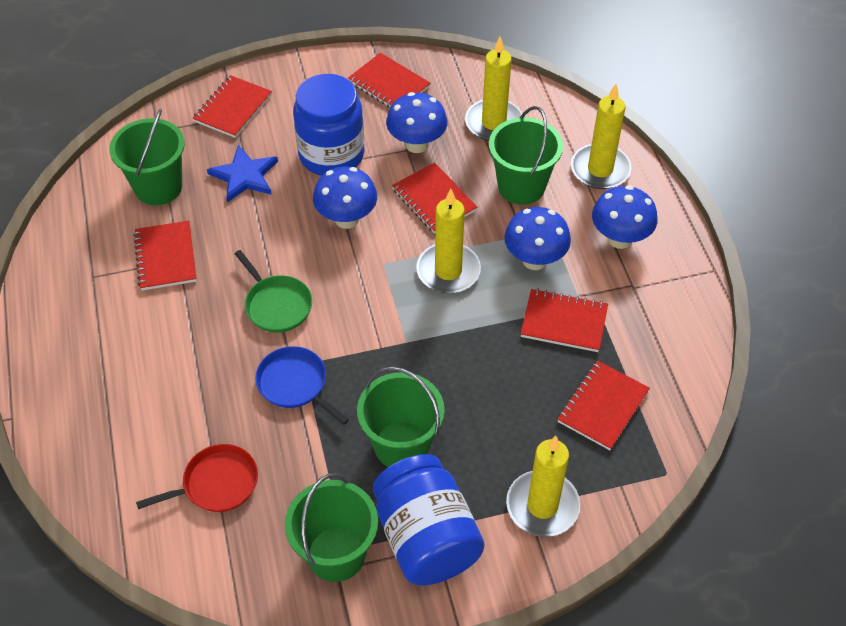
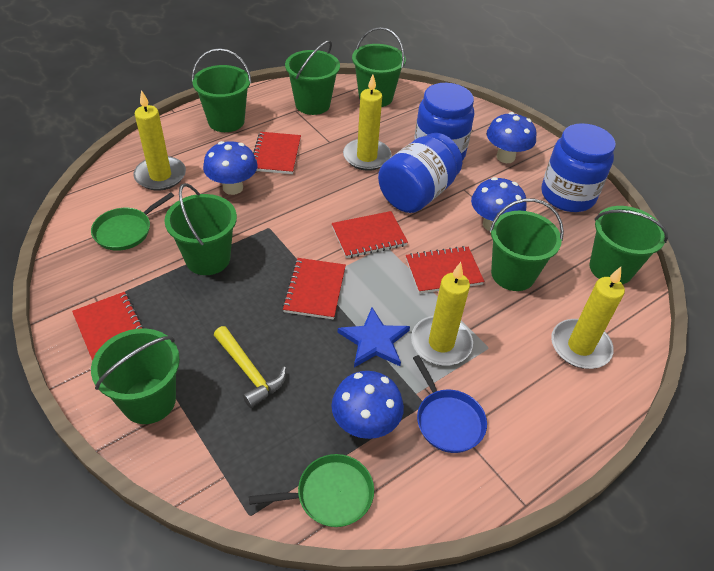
blue jar: [293,74,364,176] [373,454,484,586] = 2 -> [378,133,462,213] [414,83,474,161] [541,123,616,212] = 3
green bucket: [109,109,185,205] [285,473,378,582] [357,366,445,467] [489,106,563,204] = 4 -> [91,329,180,424] [164,183,237,275] [192,48,252,132] [285,40,340,115] [352,27,406,107] [489,199,564,291] [589,206,668,284] = 7
green pan: [235,250,312,333] = 1 -> [91,192,174,251] [249,454,374,527] = 2
red notebook: [134,221,197,290] [193,75,272,138] [348,53,431,107] [392,163,478,234] [521,289,608,352] [558,360,650,450] = 6 -> [72,292,144,360] [253,132,301,174] [282,258,346,320] [332,211,408,258] [406,246,484,294] = 5
red pan: [136,444,258,512] = 1 -> none = 0
yellow hammer: none = 0 -> [214,326,286,408] = 1

